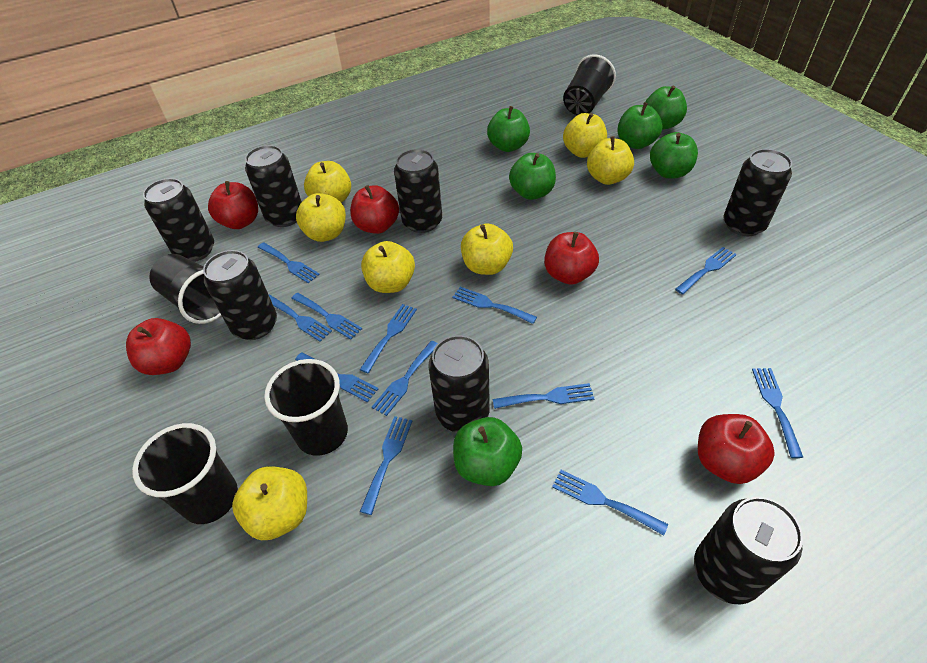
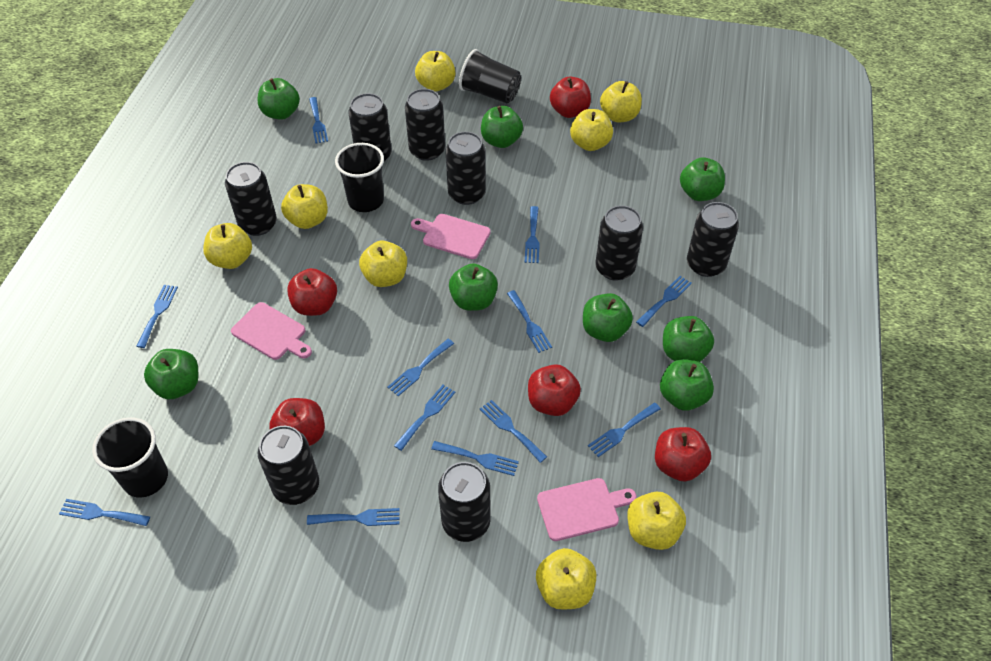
black can: [143,178,214,262] [203,250,277,340] [245,145,302,227] [394,149,442,233] [428,335,490,432] [694,497,803,604] [723,149,792,236] = 7 -> [225,162,277,236] [258,426,319,505] [348,93,392,162] [405,89,445,161] [438,462,491,542] [445,132,486,205] [596,205,643,281] [687,202,739,277] = 8
black cup: [132,423,238,524] [149,254,222,324] [264,359,348,456] [563,54,616,115] = 4 -> [92,417,168,498] [335,143,384,212] [459,49,521,103] = 3
green apple: [453,417,522,486] [487,106,530,152] [509,153,556,200] [617,102,662,149] [645,85,687,130] [650,132,698,178] = 6 -> [144,349,198,399] [258,78,300,120] [449,263,498,311] [481,106,523,148] [583,293,633,342] [660,359,714,411] [663,316,714,362] [680,157,725,201] = 8
pink cutting board: none = 0 -> [231,302,312,360] [411,214,491,259] [537,478,637,541] = 3
yellow apple: [232,466,307,540] [296,193,346,242] [304,161,351,203] [361,241,415,293] [461,223,513,275] [563,113,607,158] [587,136,634,185] = 7 -> [203,223,252,269] [281,184,328,229] [359,241,407,287] [415,51,456,92] [536,548,596,610] [570,109,613,151] [600,81,642,123] [627,492,686,550] = 8

